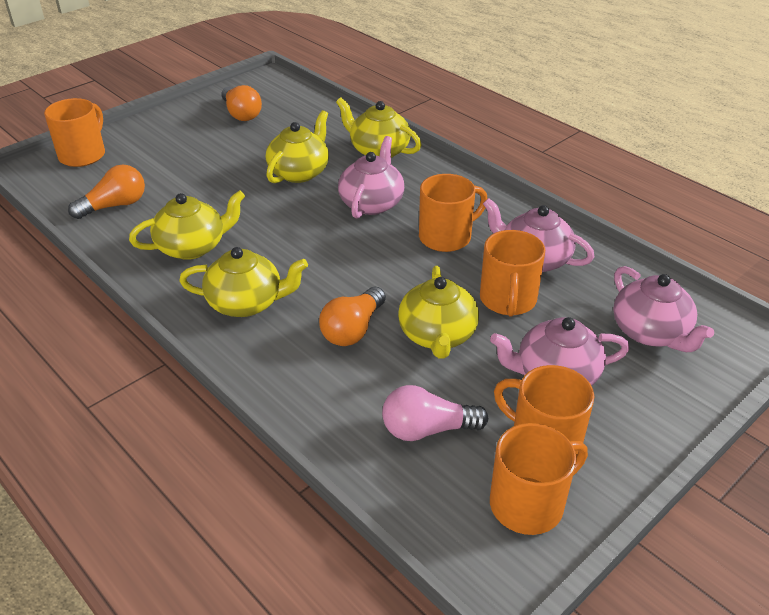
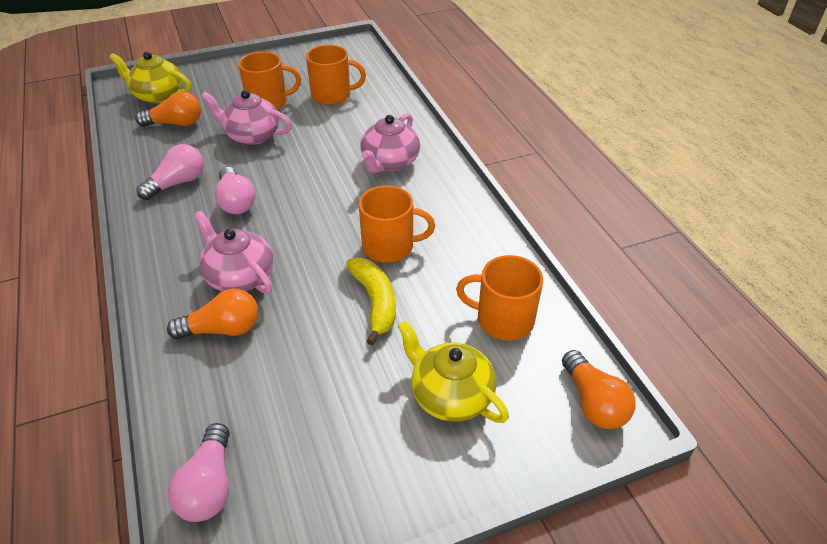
orange mug: [44,98,105,167] [419,174,488,252] [480,230,545,317] [490,423,588,535] [494,365,594,457] = 5 -> [238,52,301,110] [306,45,366,105] [359,185,435,262] [456,255,543,341] = 4
pink light bulb: [382,385,489,441] = 1 -> [137,144,204,200] [168,423,230,522] [215,167,256,214] = 3
pink teapot: [338,136,404,219] [483,198,595,272] [490,317,630,386] [613,266,714,352] = 4 -> [194,211,274,294] [201,90,292,145] [360,113,420,173] = 3
yellow banana: none = 0 -> [346,258,396,345] = 1
yellow teapot: [129,190,245,260] [179,247,308,317] [266,110,329,183] [336,97,421,158] [398,266,479,359] = 5 -> [109,52,191,104] [397,321,509,423] = 2

